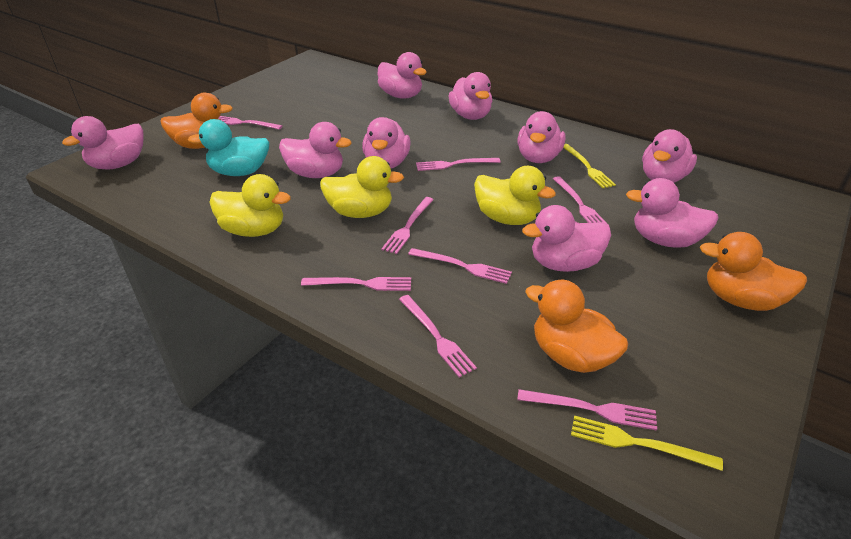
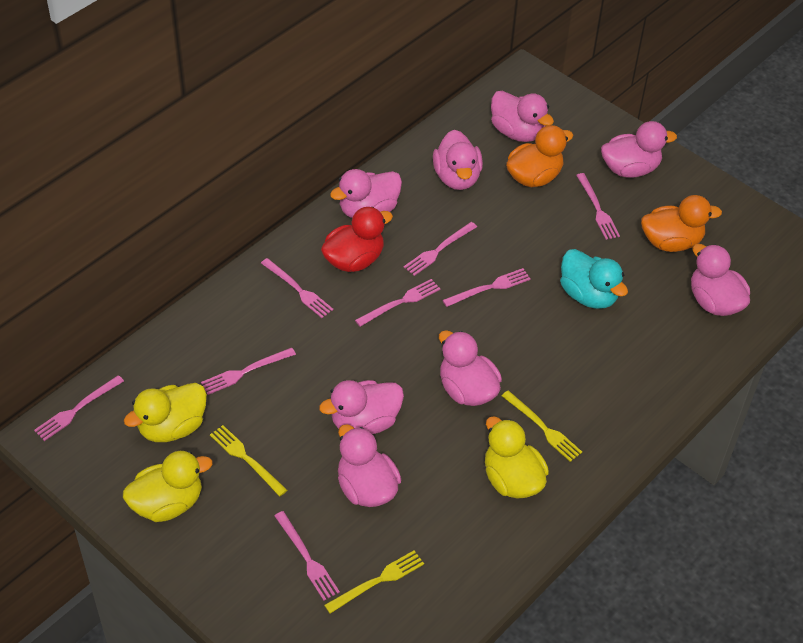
orange duck: [160,93,233,149] [525,280,628,373] [700,232,807,311] = 3 -> [506,125,573,187] [641,195,722,252] = 2
pink duck: [62,116,144,170] [279,122,352,178] [362,117,411,168] [377,52,427,99] [449,72,492,120] [517,111,566,163] [522,205,611,272] [626,178,718,248] [642,129,697,183] = 9 -> [319,380,404,434] [330,169,402,218] [338,424,401,507] [433,130,483,190] [439,330,502,406] [491,91,554,142] [601,121,677,178] [691,244,750,316] = 8
red duck: none = 0 -> [321,207,393,272] = 1
yellow fork: [563,144,616,188] [571,415,723,471] = 2 -> [210,425,287,496] [324,550,424,614] [502,390,582,462] = 3

